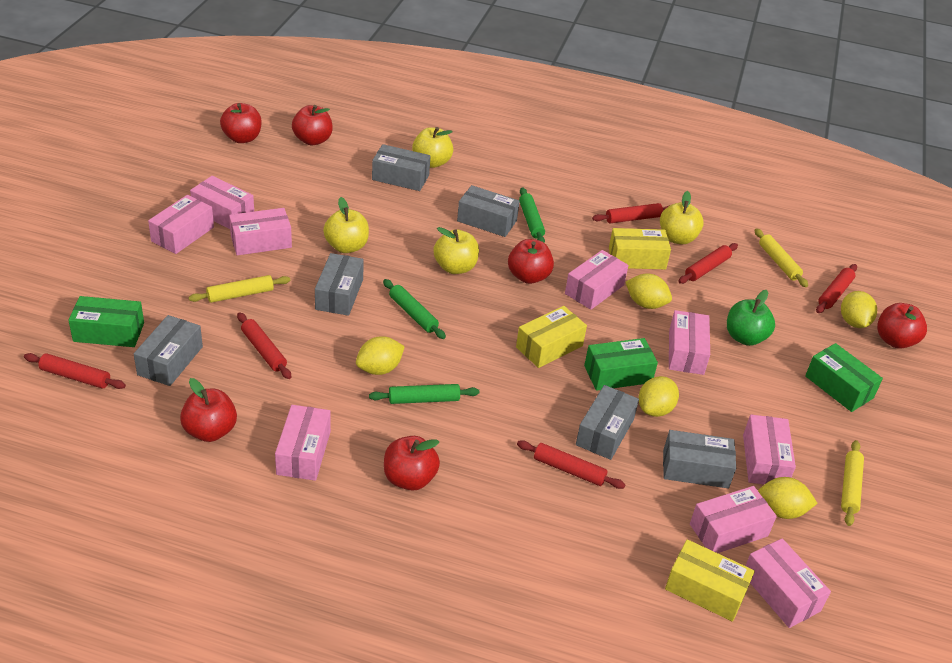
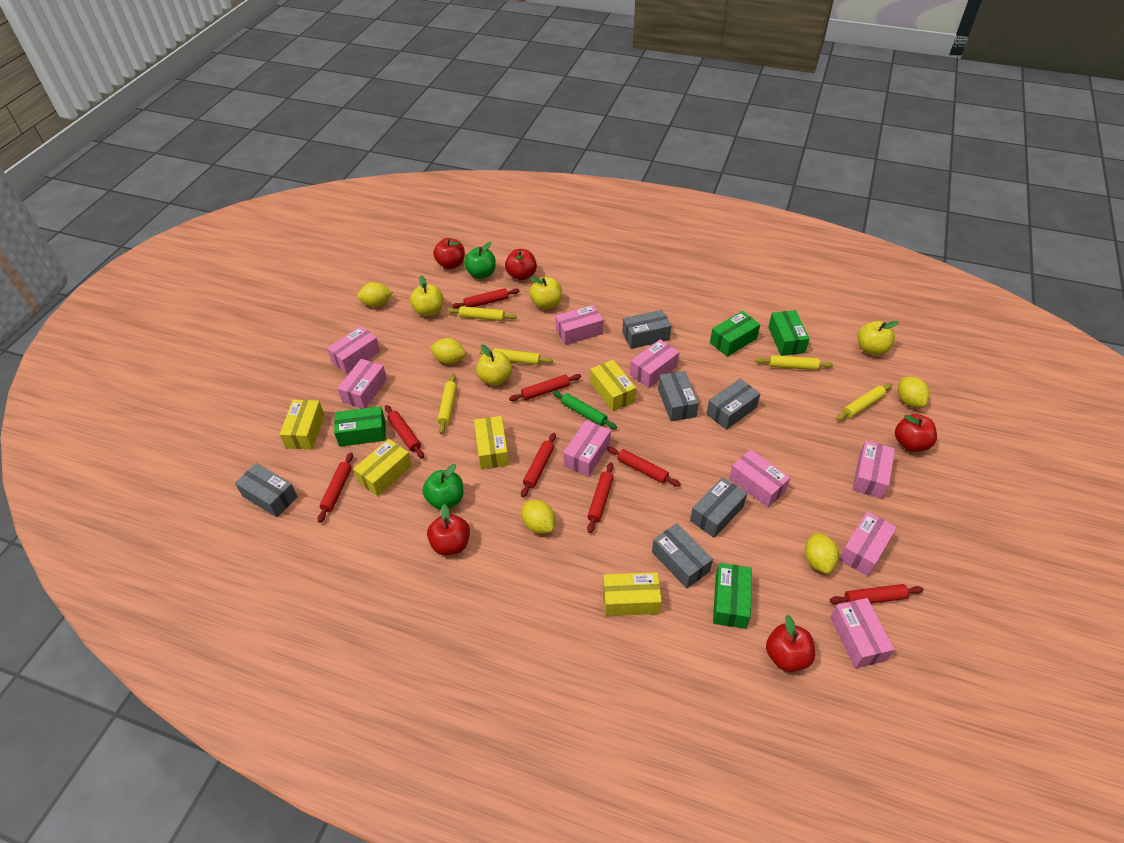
green apple: [727,290,775,346] = 1 -> [422,464,464,510] [464,242,496,279] = 2
green box: [68,296,144,347] [584,338,658,391] [805,343,883,412] = 3 -> [334,406,386,447] [710,311,760,357] [713,563,752,629] [768,310,810,356] = 4
green rolling pin: [369,384,479,404] [383,279,446,339] [519,187,545,243] = 3 -> [552,391,617,429] = 1
red apple: [180,378,237,442] [220,103,262,143] [292,105,333,145] [384,436,440,490] [508,239,554,284] [877,303,927,349] = 6 -> [427,504,470,555] [433,238,465,269] [505,249,537,280] [766,615,815,672] [895,414,937,452] = 5
red rolling pin: [24,353,126,389] [237,312,291,379] [517,440,625,489] [592,203,670,223] [678,243,738,284] [816,264,857,313] = 6 -> [318,453,353,523] [385,405,424,458] [452,288,519,309] [509,374,581,401] [521,433,556,497] [587,462,614,533] [607,446,681,487] [830,584,923,604] = 8
yellow box: [516,306,587,368] [609,228,671,269] [665,539,755,622] = 3 -> [280,400,324,449] [353,439,412,496] [474,416,509,469] [590,360,636,411] [603,572,662,616] = 5
yellow rolling pin: [188,275,290,303] [755,228,808,287] [841,440,864,526] = 3 -> [438,374,457,434] [447,306,517,321] [480,348,553,365] [756,355,833,370] [836,383,892,421] = 5

